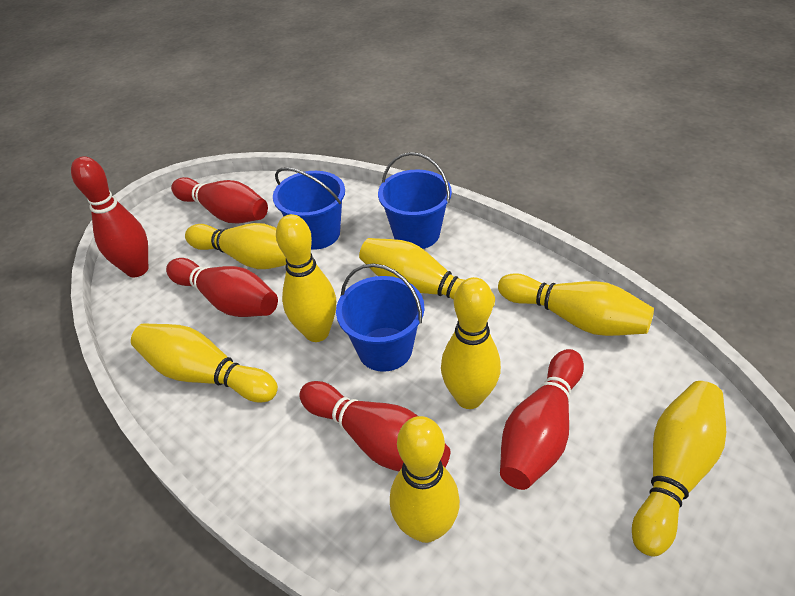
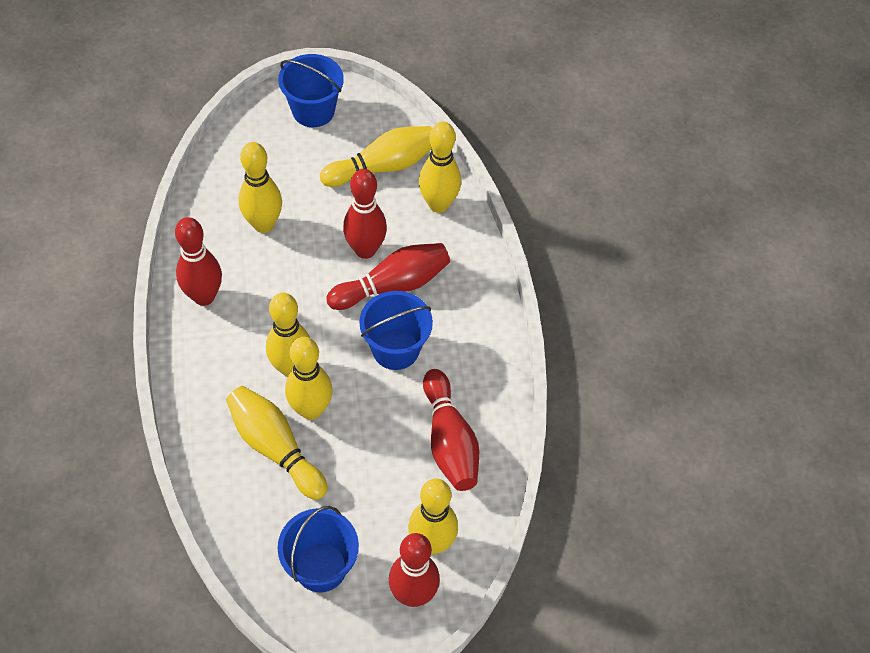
yellow bowling pin: [131,323,278,403] [185,223,286,269] [276,214,336,342] [359,238,495,307] [390,416,460,543] [441,277,501,409] [498,273,654,336] [632,381,726,557] = 8 -> [226,386,328,500] [239,142,282,233] [266,293,310,377] [285,337,333,420] [320,126,432,187] [408,479,458,555] [419,122,461,213] = 7

